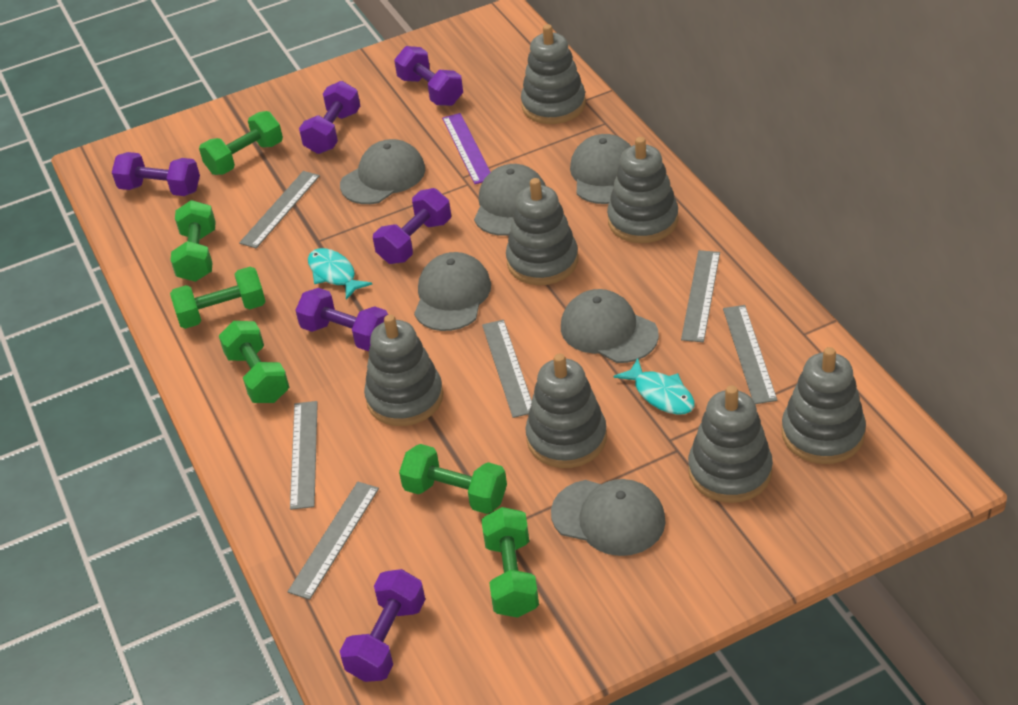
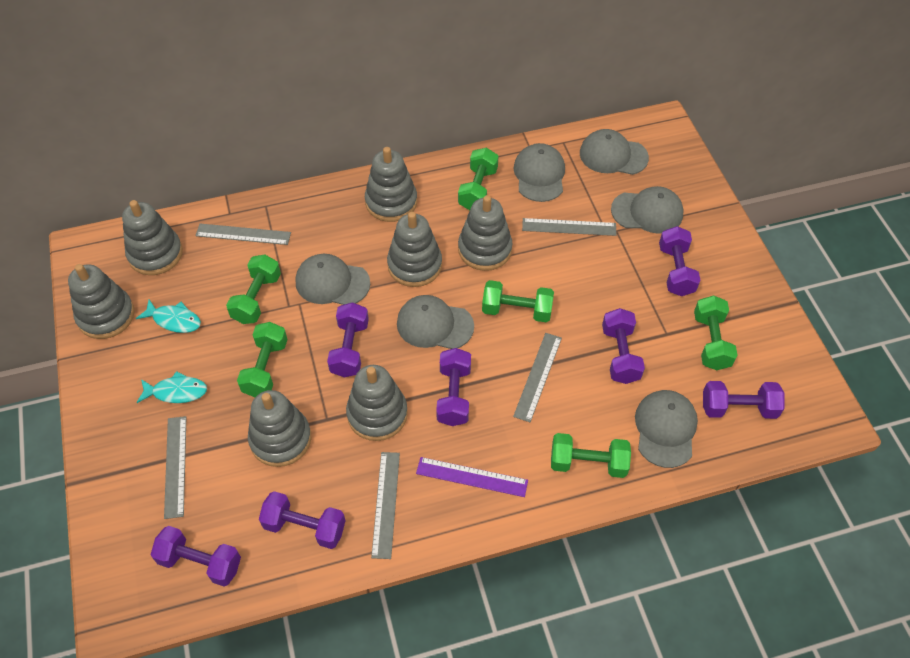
grey ruler: [239,171,320,248] [287,482,379,600] [290,401,318,510] [482,320,532,418] [681,250,720,342] [723,305,777,404] = 6 -> [164,416,186,519] [195,224,291,245] [371,452,400,559] [513,333,562,422] [522,218,616,236] = 5
purple dumbbell: [112,152,200,196] [295,288,388,351] [299,81,360,154] [340,569,425,682] [373,188,451,264] [394,46,463,106] = 6 -> [150,526,241,586] [259,491,346,549] [327,302,369,378] [436,348,471,426] [602,308,645,384] [659,226,700,296] [703,381,785,419] = 7

